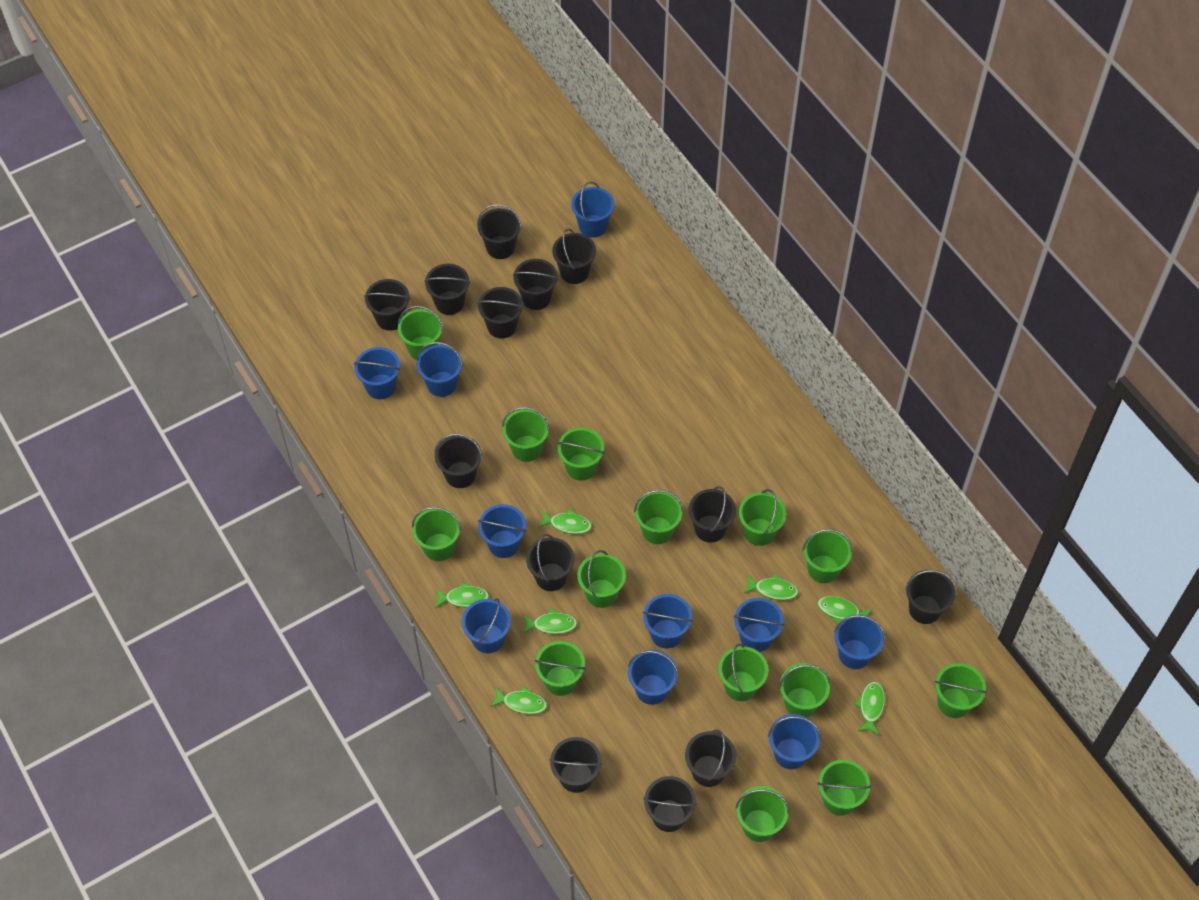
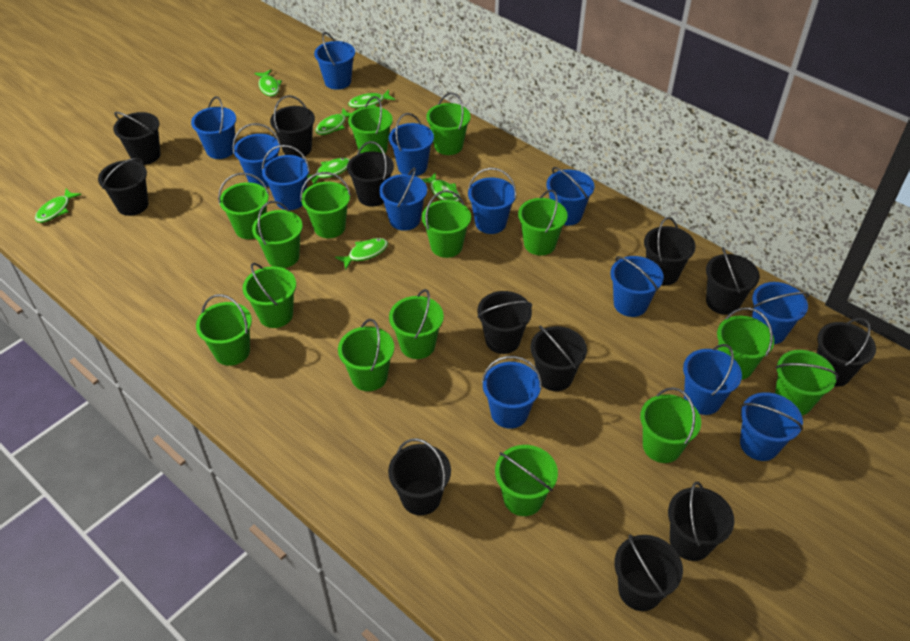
black bucket: [364,279,410,331] [424,264,470,315] [434,434,482,488] [477,204,521,259] [478,287,523,339] [513,259,558,310] [526,534,574,591] [549,737,602,793] [552,229,596,284] [643,776,697,832] [685,730,736,787] [689,486,736,543] [905,570,956,624] = 13 -> [98,158,149,216] [113,112,161,165] [270,95,315,157] [347,141,394,207] [388,438,451,515] [477,291,532,354] [530,326,587,391] [614,534,683,611] [644,217,696,285] [668,482,734,561] [706,247,760,315] [817,318,876,387] = 12
blue bucket: [354,347,401,399] [416,342,463,397] [462,598,511,653] [478,504,526,558] [571,181,614,238] [628,650,678,705] [643,594,693,648] [734,598,785,652] [768,714,821,769] [834,614,885,669] = 10 -> [191,96,236,159] [232,123,281,187] [262,145,310,210] [314,32,355,90] [379,167,427,231] [389,113,434,176] [468,168,517,234] [482,356,542,429] [546,167,594,226] [610,256,664,317] [683,344,742,415] [740,392,803,461] [752,282,809,344] = 13
green bucket: [398,306,443,360] [412,507,461,561] [502,407,550,462] [535,641,586,696] [557,428,604,481] [577,550,626,608] [634,490,683,544] [718,644,769,701] [735,786,789,842] [739,489,786,546] [779,663,831,717] [803,529,853,583] [817,760,871,816] [935,663,987,718] = 14 -> [196,294,252,366] [218,173,269,239] [243,263,296,328] [252,201,303,268] [300,172,351,238] [338,319,394,391] [348,96,393,154] [389,289,444,359] [422,190,471,258] [426,93,471,155] [495,445,558,516] [518,190,568,255] [640,387,701,463] [717,308,774,380] [775,350,839,415] = 15

